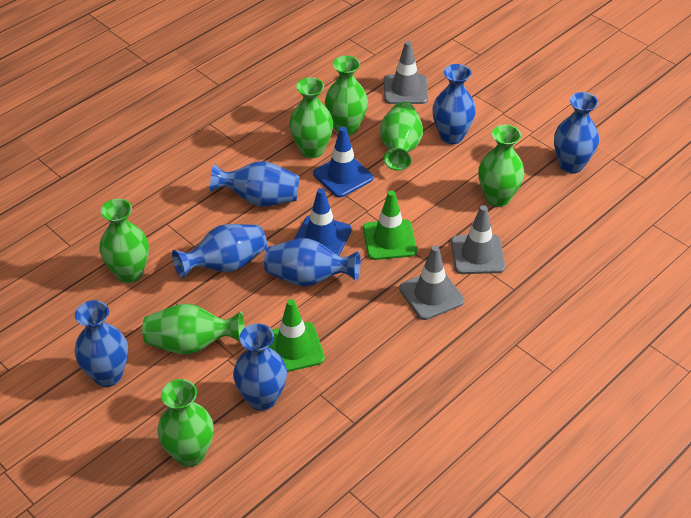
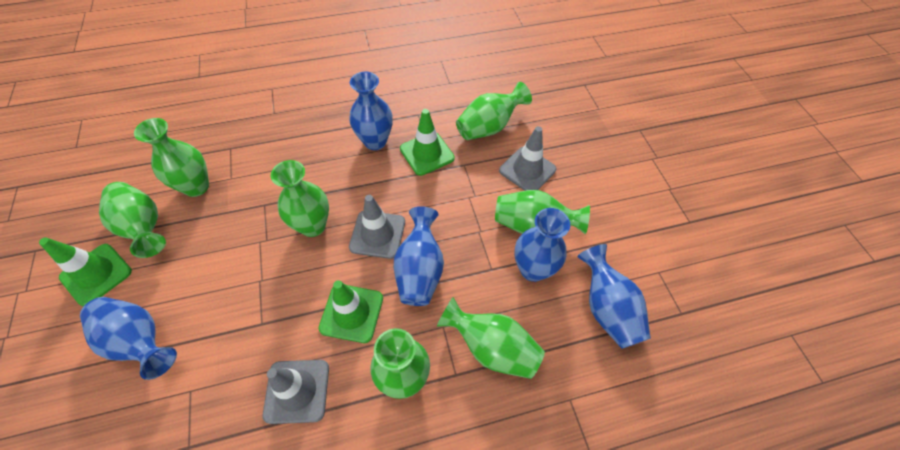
blue traffic cone: [294,188,352,255] [313,127,373,197] = 2 -> none = 0
blue vase: [75,300,128,387] [172,224,267,279] [210,161,300,207] [233,324,287,411] [264,238,360,287] [432,64,476,144] [554,92,599,174] = 7 -> [80,297,177,380] [349,72,393,150] [394,206,444,306] [515,208,570,282] [577,244,651,349] = 5
green traffic cone: [269,299,325,372] [363,191,417,260] = 2 -> [39,237,132,306] [319,280,383,343] [400,109,455,176] = 3

